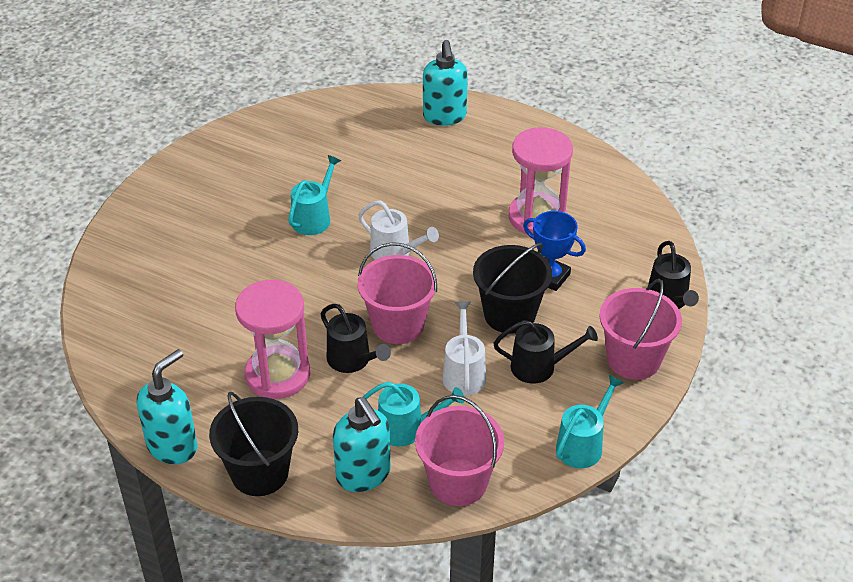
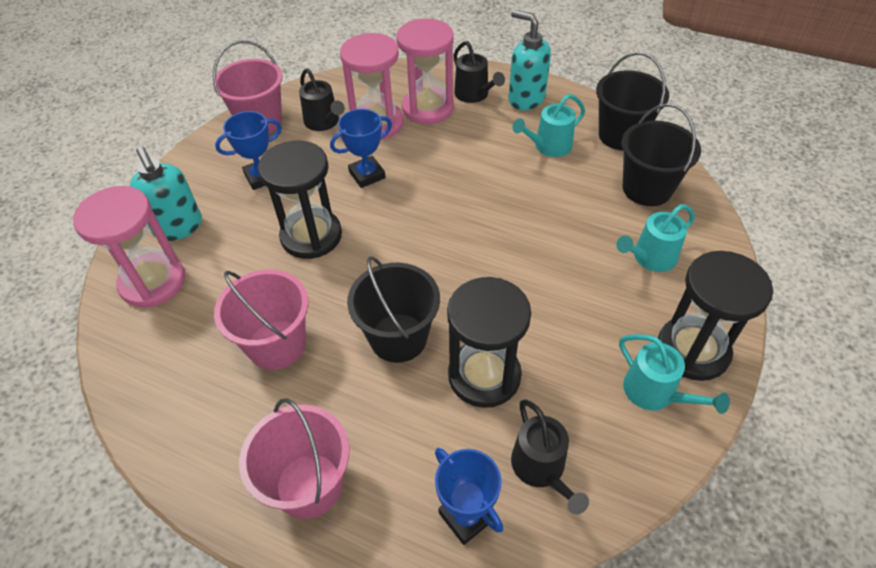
black bucket: [209,392,298,496] [473,243,552,334] = 2 -> [347,256,440,363] [596,52,669,151] [621,103,701,206] = 3
black hourglass: none = 0 -> [258,141,342,259] [447,277,531,408] [658,251,773,381] = 3
blue trophy: [523,211,586,291] = 1 -> [215,111,282,190] [330,109,392,188] [435,448,503,545] = 3
pink hourglass: [235,280,310,399] [508,127,573,235] = 2 -> [73,186,185,308] [340,33,404,140] [397,19,454,124] = 3
turquoise soap dispenser: [137,349,198,464] [333,397,391,492] [423,40,468,126] = 3 -> [130,147,202,241] [508,10,551,110] = 2
white watering can: [358,201,439,260] [442,301,486,396] = 2 -> none = 0

